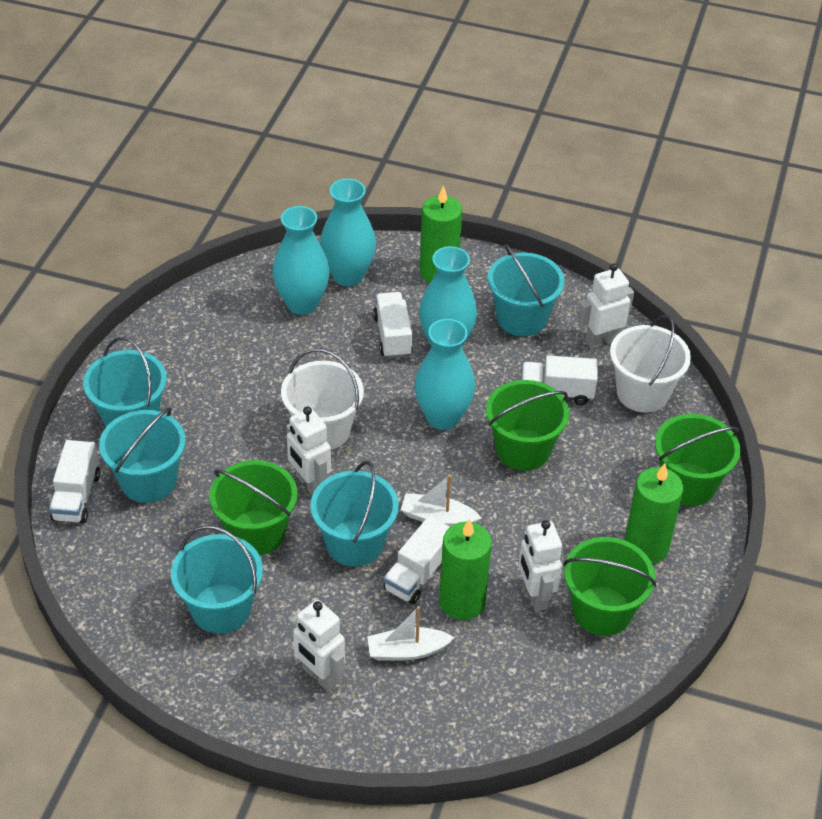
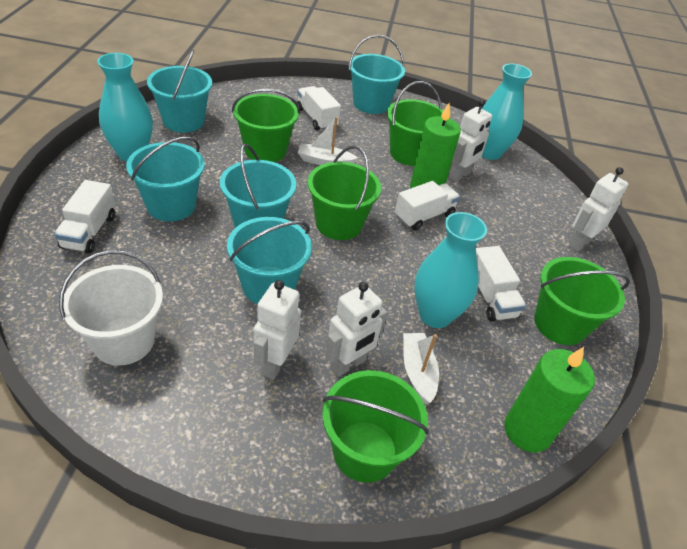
green bucket: [209,460,298,555] [486,380,569,471] [563,537,656,636] [655,414,740,506] = 4 -> [232,89,300,162] [307,145,381,240] [322,370,429,483] [387,81,443,166] [534,257,630,345] = 5
green candle: [420,186,462,283] [439,519,492,620] [624,463,683,564] = 3 -> [410,103,461,189] [504,347,595,453] = 2
turquoise vase: [273,206,330,315] [320,179,376,286] [414,319,475,430] [419,246,477,347] = 4 -> [97,53,153,162] [414,212,487,328] [482,64,532,160] = 3
white bucket: [281,348,364,450] [610,315,691,413] = 2 -> [59,250,163,366] = 1

